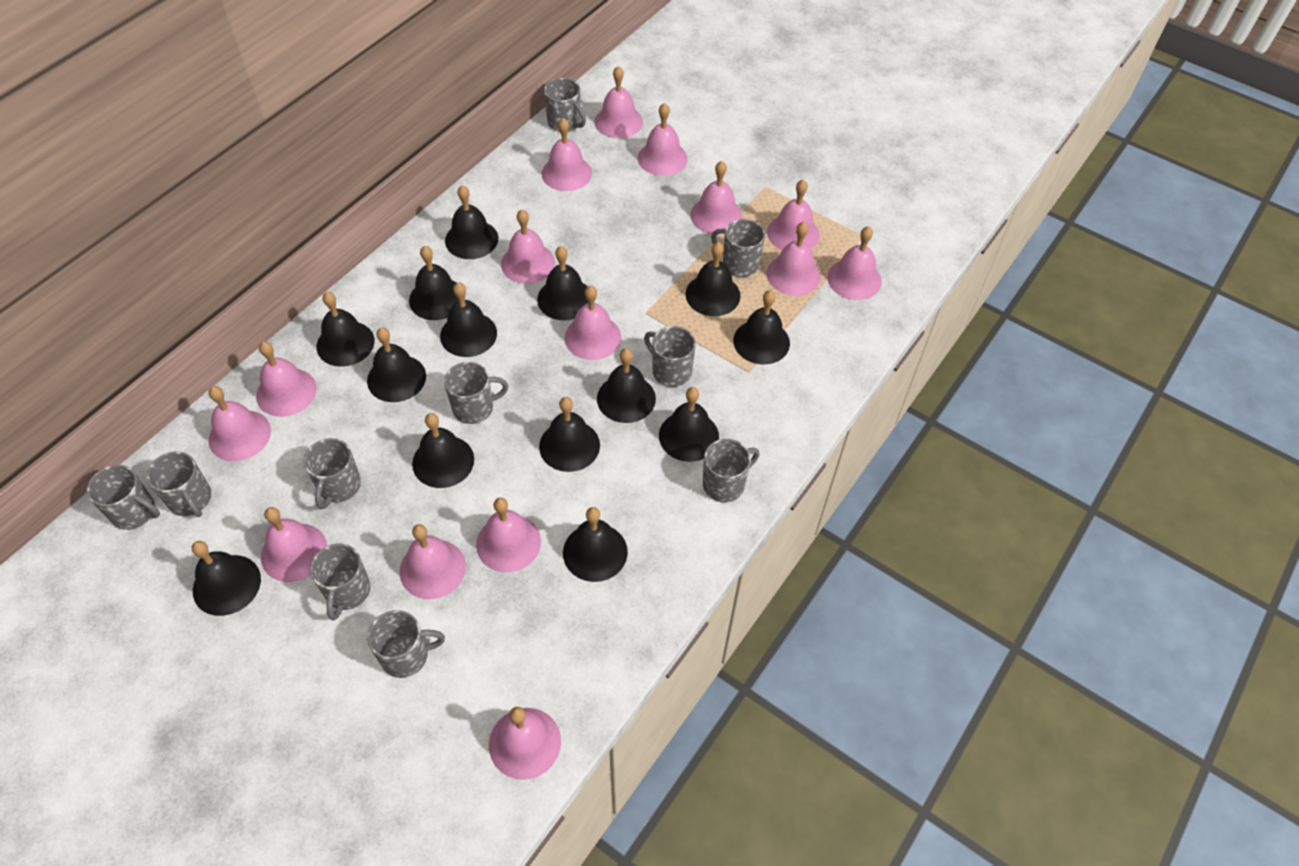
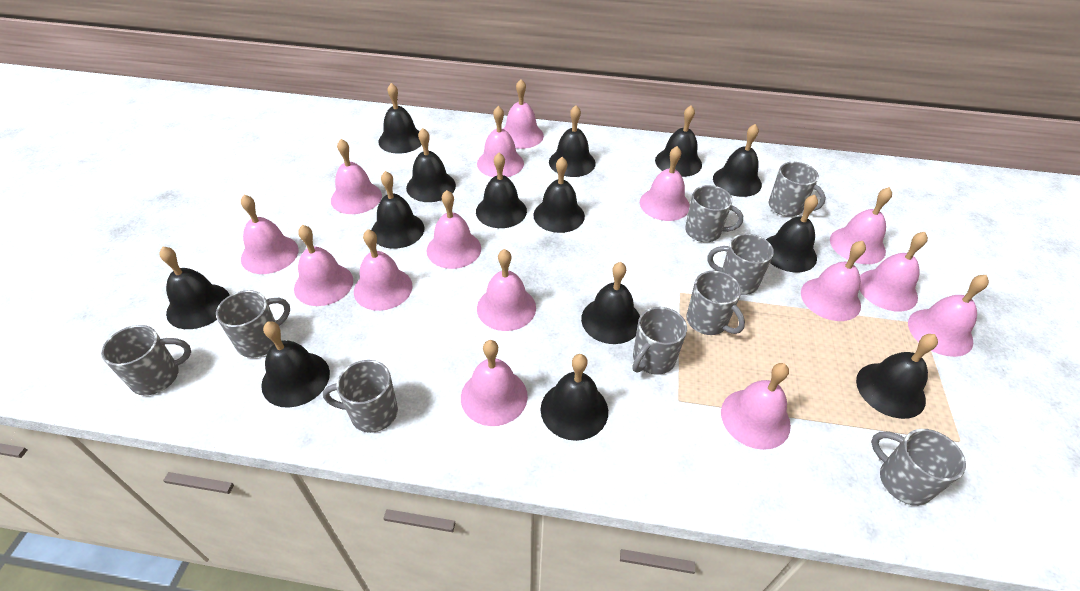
grey mug: [87,465,160,530] [146,451,211,517] [304,438,361,509] [310,543,371,620] [367,610,445,678] [444,362,508,424] [544,78,586,132] [644,326,696,387] [703,439,759,502] [711,219,765,277] = 10 -> [101,325,191,395] [216,290,290,358] [323,360,398,433] [633,307,687,375] [685,185,743,242] [686,271,745,335] [708,234,774,295] [769,162,826,217] [871,429,966,506] = 9

